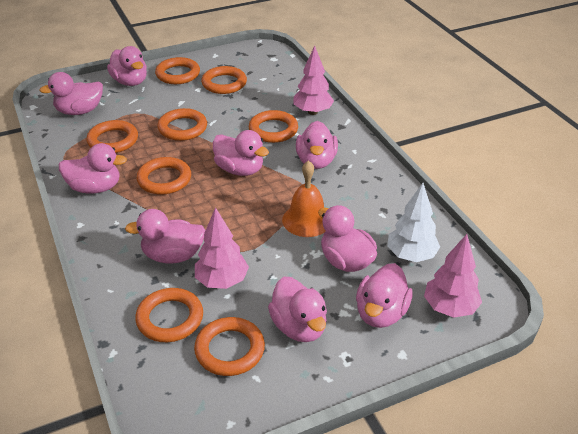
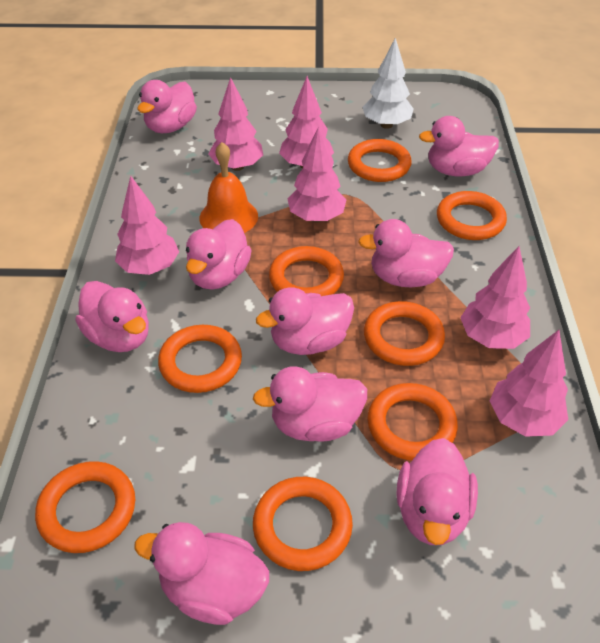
pink tree: [195,207,249,289] [293,46,334,115] [424,234,482,318] = 3 -> [115,176,179,275] [209,77,263,171] [279,76,334,168] [288,126,346,222] [460,246,530,349] [490,330,568,437] = 6

